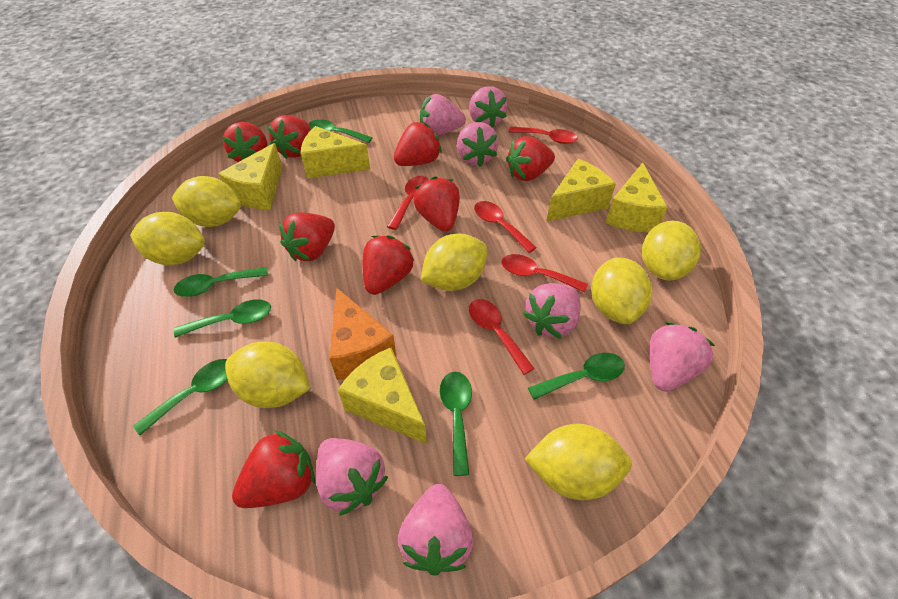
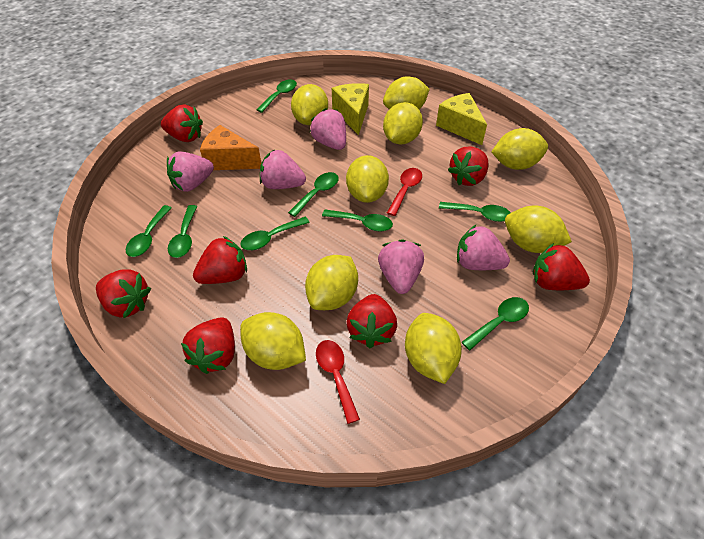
green spoon: [133,359,228,435] [174,267,268,297] [174,299,271,338] [308,120,373,143] [440,372,472,476] [528,353,625,400] = 6 -> [126,205,172,257] [168,205,197,258] [240,217,310,250] [256,79,297,113] [288,172,339,217] [322,209,393,231] [439,202,510,222] [462,297,529,350] = 8
pink strawberry: [316,438,388,516] [398,484,473,576] [420,94,466,136] [457,122,498,167] [469,86,507,128] [523,283,581,339] [650,322,715,392] = 7 -> [167,151,214,192] [260,149,306,189] [310,108,346,150] [378,239,424,294] [457,224,510,270] = 5
red spoon: [387,176,429,230] [469,299,535,375] [474,201,537,253] [501,254,588,293] [509,127,578,144] = 5 -> [316,340,360,424] [387,168,422,216] = 2
red strawberry: [222,122,267,162] [232,430,315,508] [268,115,311,159] [279,213,335,261] [363,235,414,295] [394,122,442,166] [414,176,460,231] [506,136,555,181] = 8 -> [96,269,151,318] [161,104,203,142] [181,317,235,374] [193,236,247,284] [346,294,397,348] [448,146,489,186] [533,243,590,290] = 7
yellow cheese: [218,143,283,210] [301,126,370,179] [338,348,427,444] [546,159,616,222] [605,163,668,232] = 5 -> [332,83,369,135] [436,93,487,145] = 2
yellow lemon: [130,212,205,265] [172,176,241,227] [225,341,311,408] [421,234,487,291] [525,424,632,500] [591,258,652,324] [642,221,701,281] = 7 -> [240,312,306,370] [291,84,328,125] [305,255,358,310] [346,155,389,203] [383,76,430,109] [383,102,423,145] [405,313,462,384] [491,128,548,170] [505,206,572,253] = 9

